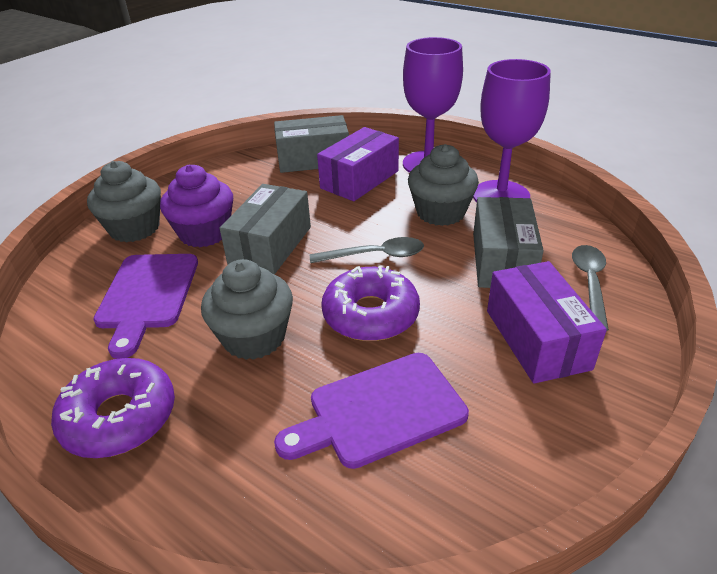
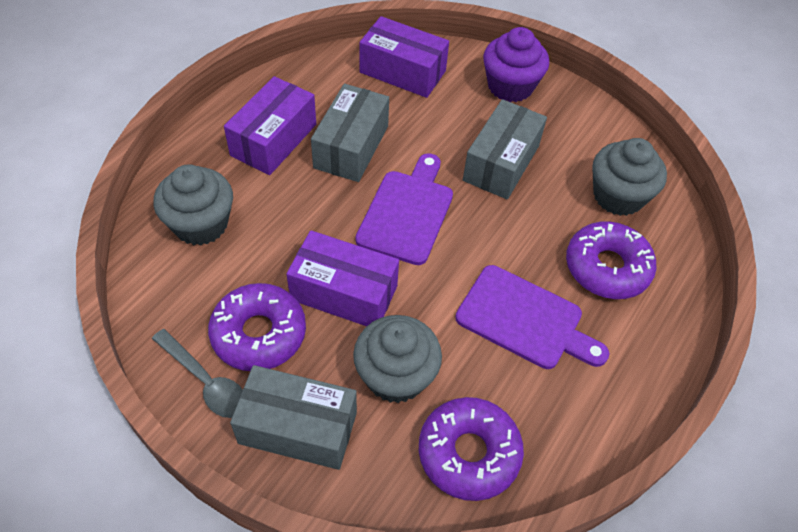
grey spoon: [310,237,424,263] [572,245,609,331] = 2 -> [152,329,243,418] = 1
purple box: [317,127,399,201] [487,261,607,384] = 2 -> [224,76,316,175] [286,230,399,326] [360,16,449,98] = 3
purple donut: [51,358,175,458] [321,266,420,341] = 2 -> [208,283,306,371] [419,397,524,501] [566,221,656,299] = 3
purple goblet: [403,37,463,173] [473,59,551,202] = 2 -> none = 0

